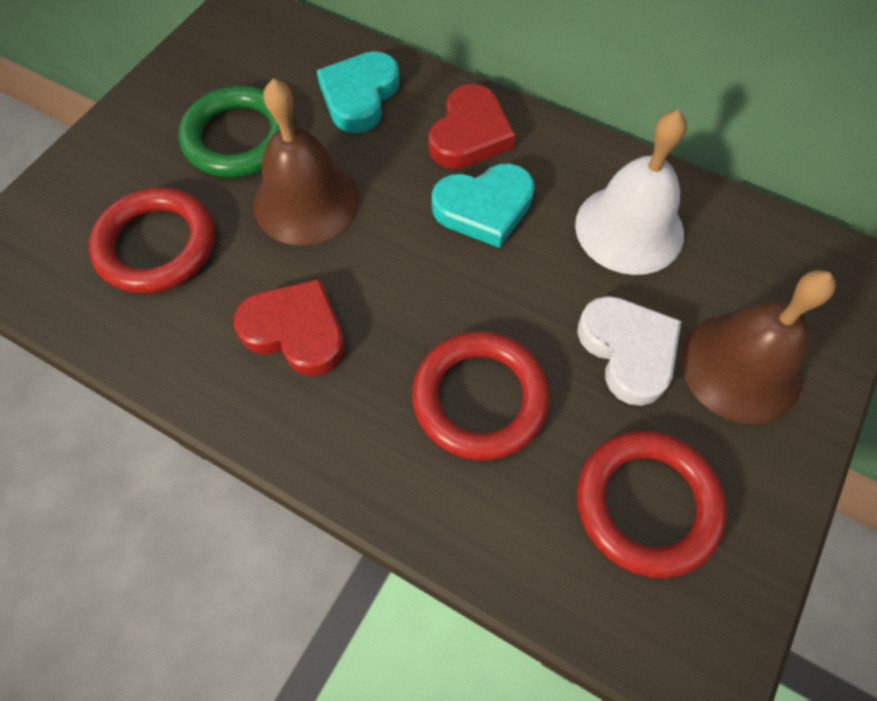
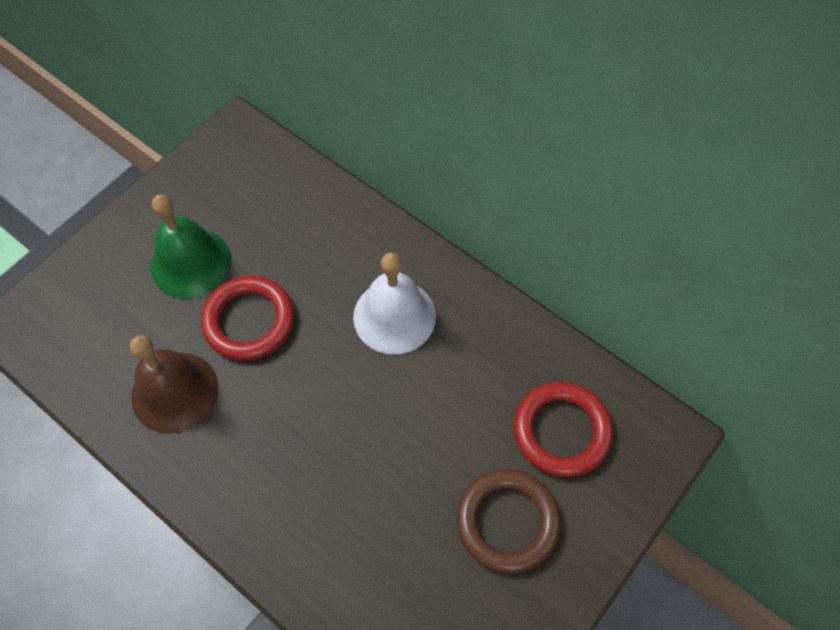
brown bell: [253,78,359,246] [681,270,836,424] = 2 -> [130,335,218,434] = 1
brown ring: none = 0 -> [456,469,561,574] = 1
green bell: none = 0 -> [151,194,231,299] = 1
green ring: [179,86,280,177] = 1 -> none = 0
red heart: [234,279,345,376] [428,84,516,169] = 2 -> none = 0
red ring: [89,187,215,293] [412,331,550,460] [577,431,727,578] = 3 -> [201,276,294,361] [514,382,613,477] = 2
turquoise heart: [317,51,400,133] [432,164,535,248] = 2 -> none = 0
white heart: [577,296,681,406] = 1 -> none = 0

